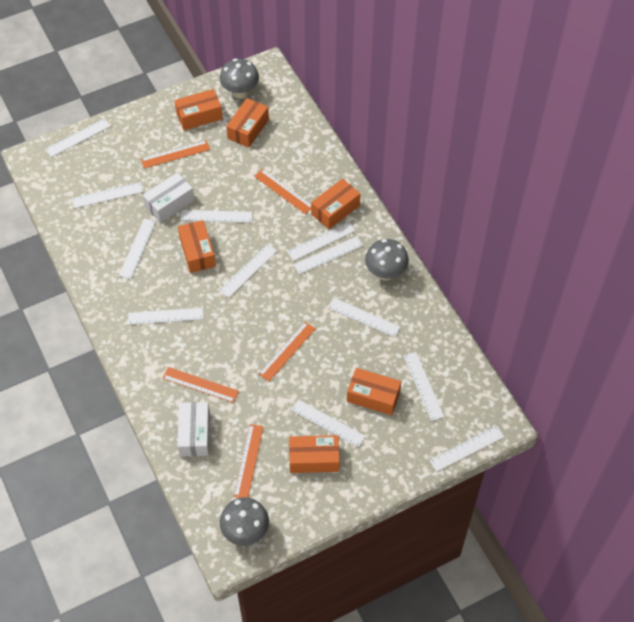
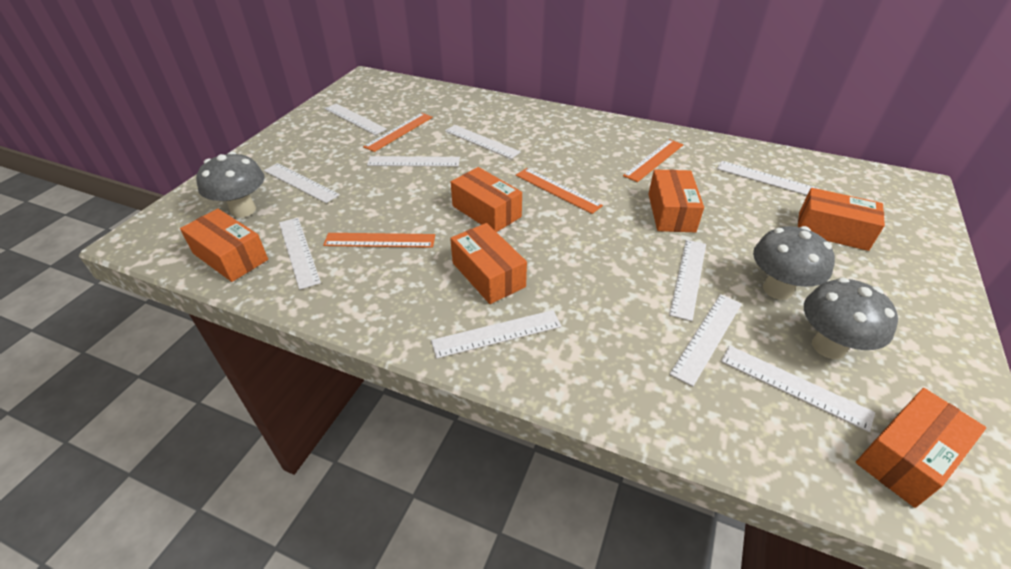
orange ruler: [141,140,210,168] [162,367,239,403] [234,424,264,498] [254,169,311,214] [258,322,316,381] = 5 -> [323,233,435,248] [363,113,433,152] [516,168,603,214] [623,139,683,182] = 4
white box: [143,173,194,223] [177,402,210,456] = 2 -> none = 0
white ruler: [45,118,111,157] [72,182,143,208] [119,218,156,279] [128,308,203,325] [181,210,253,223] [219,244,277,298] [287,222,356,261] [291,399,366,447] [293,236,363,274] [328,298,401,337] [404,352,444,421] [429,426,504,472] = 12 -> [264,163,340,203] [279,218,321,290] [324,104,387,135] [367,156,460,167] [431,310,562,359] [445,125,521,159] [669,240,706,321] [669,294,742,387] [717,161,819,195] [721,345,875,432] = 10

